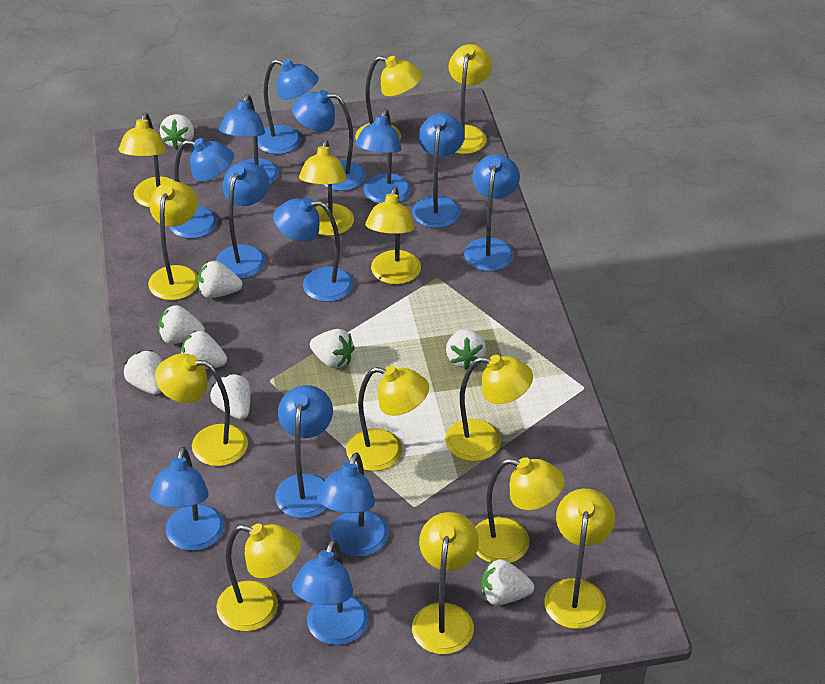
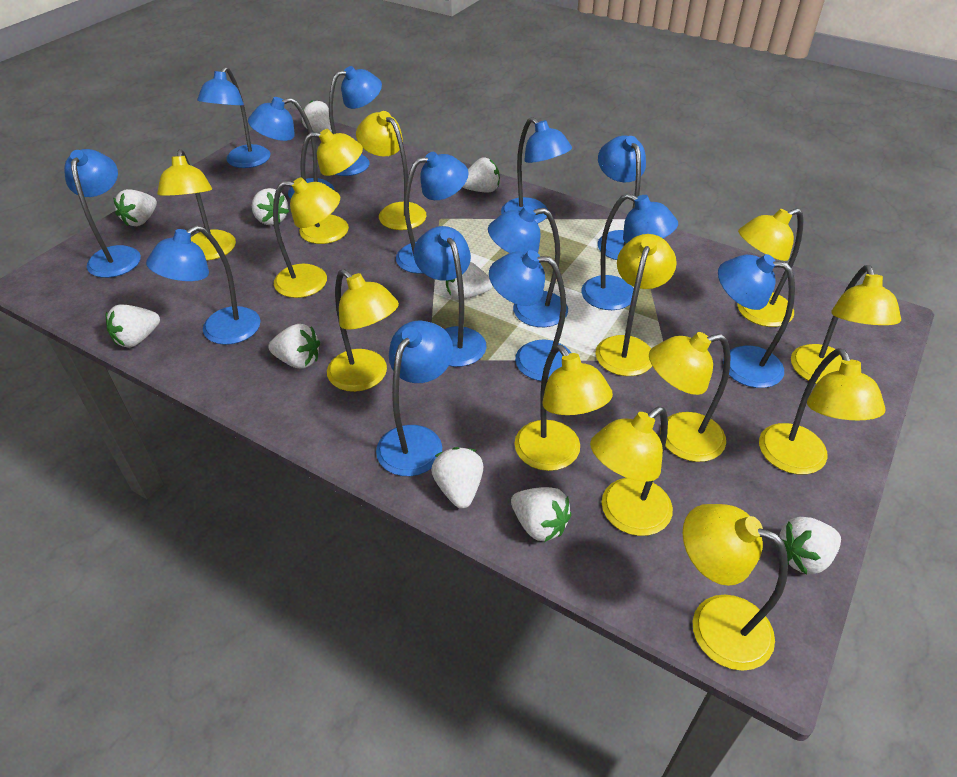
blue lamp: [150,447,225,551] [170,138,234,239] [216,161,269,279] [219,94,279,185] [258,59,319,154] [273,197,354,302] [275,385,333,518] [292,90,366,191] [292,539,369,645] [317,452,389,557] [355,109,411,204] [413,113,465,228] [464,154,520,271] = 13 -> [64,149,141,278] [146,225,261,345] [197,67,271,168] [248,97,334,199] [329,66,382,176] [376,321,453,476] [396,152,469,274] [414,226,486,367] [488,205,568,327] [489,250,571,381] [501,117,572,224] [581,193,678,310] [598,135,646,260] [718,254,795,388] = 14
white strawberry: [124,350,162,395] [159,305,205,344] [160,114,194,149] [181,330,227,369] [198,260,242,298] [210,374,250,420] [310,329,355,369] [446,329,486,370] [481,559,534,605] = 9 -> [106,305,160,348] [113,189,157,226] [252,188,289,225] [268,324,320,369] [302,100,332,133] [431,447,483,509] [446,261,493,300] [462,157,500,193] [511,487,571,542] [779,517,841,575] = 10

